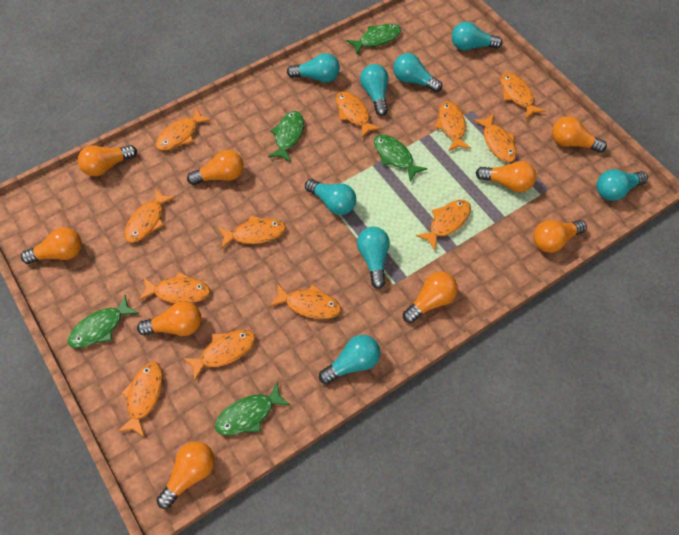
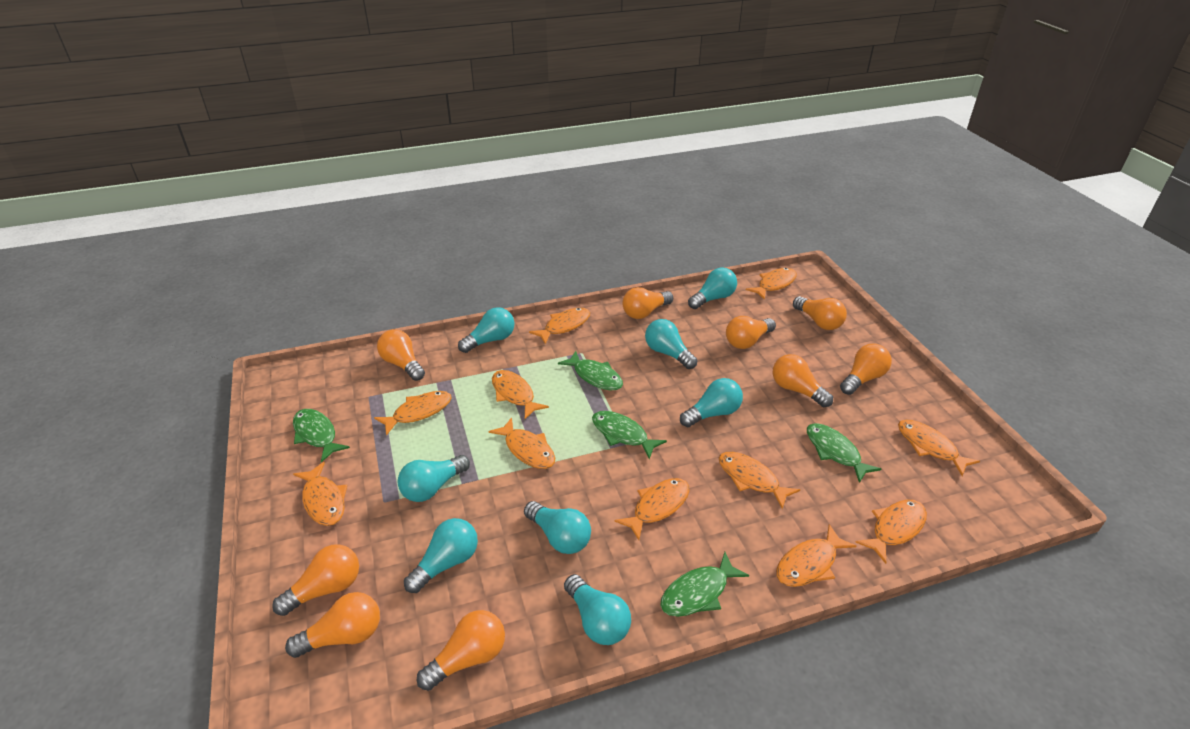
orange fish: [117,362,163,437] [124,188,176,243] [139,272,210,303] [156,108,212,151] [183,330,256,381] [218,215,286,249] [269,284,341,319] [336,91,381,138] [416,200,471,250] [435,101,471,151] [473,113,517,162] [500,73,545,119] = 12 -> [293,462,347,526] [374,391,452,436] [488,417,555,469] [492,370,549,419] [529,308,590,344] [614,478,690,540] [719,452,800,509] [746,268,797,300] [776,524,856,587] [855,500,927,564] [898,420,980,476] = 11

